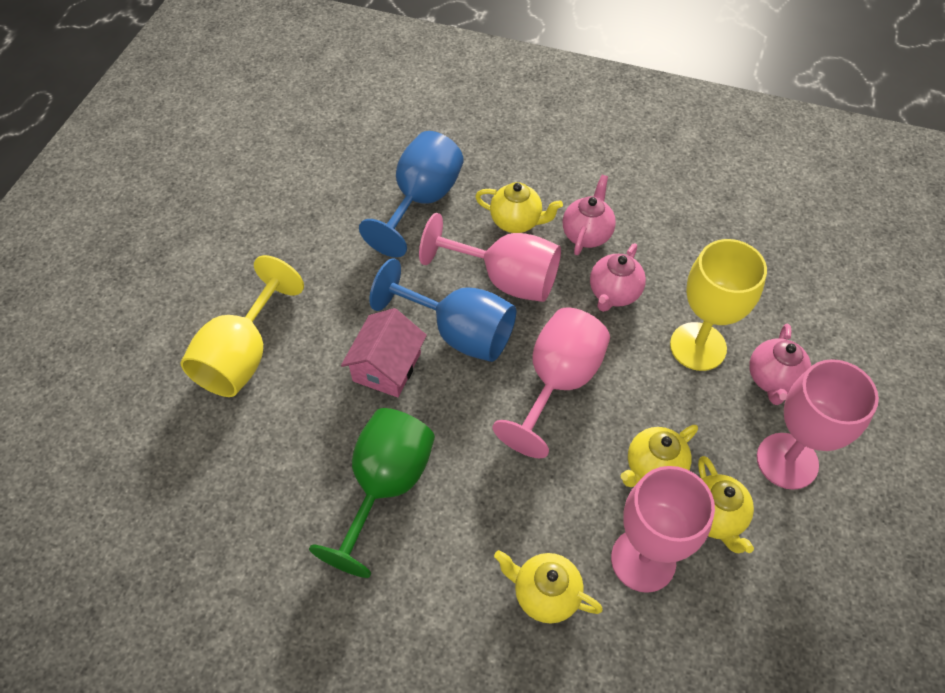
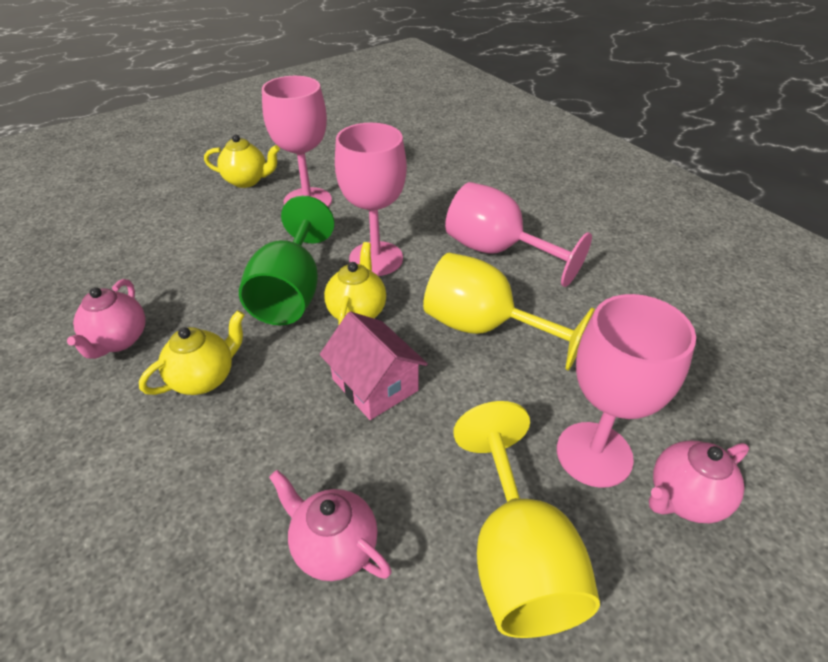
blue goblet: [359,131,464,257] [369,258,516,362] = 2 -> none = 0
yellow teapot: [475,182,563,233] [494,550,603,623] [621,425,698,487] [698,456,754,553] = 4 -> [139,310,245,395] [204,134,280,188] [324,242,386,324] = 3

